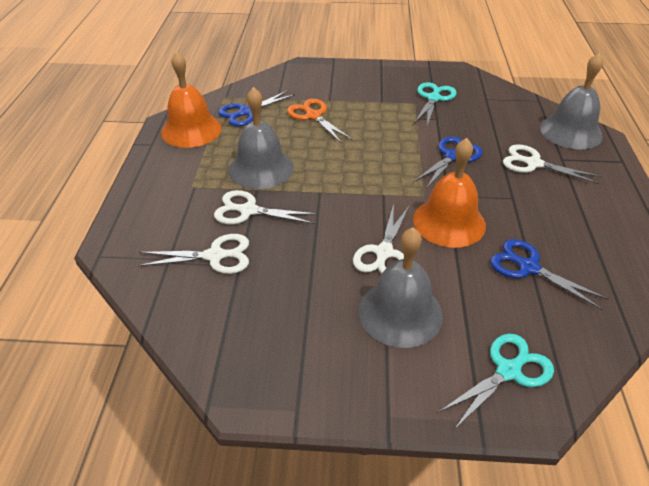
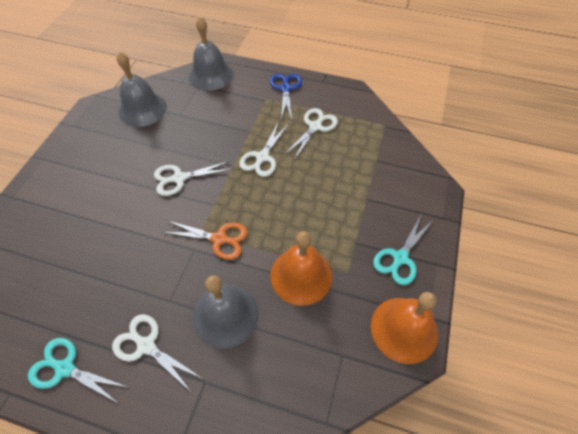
blue scissors: [218,90,296,126] [413,136,483,189] [490,239,609,310] = 3 -> [270,74,302,120] = 1

